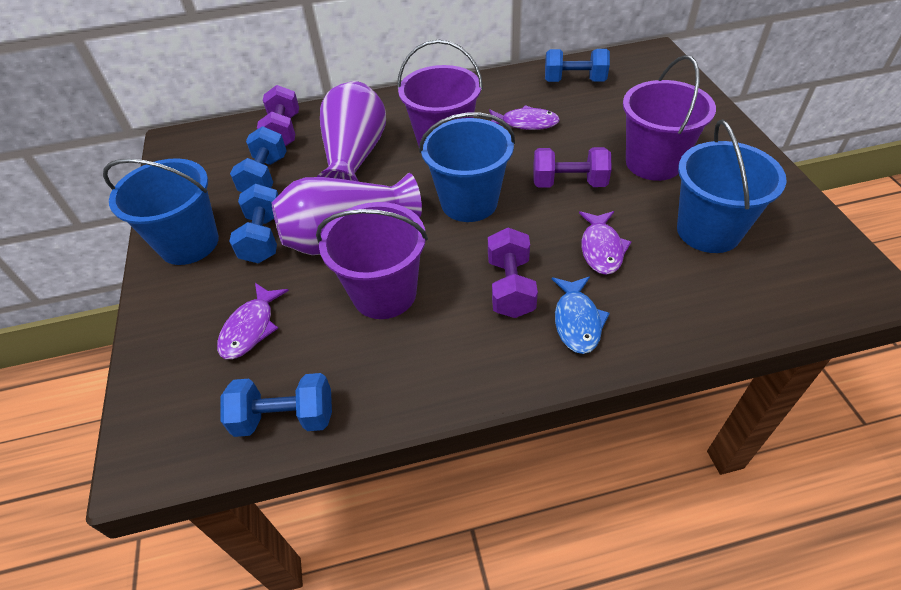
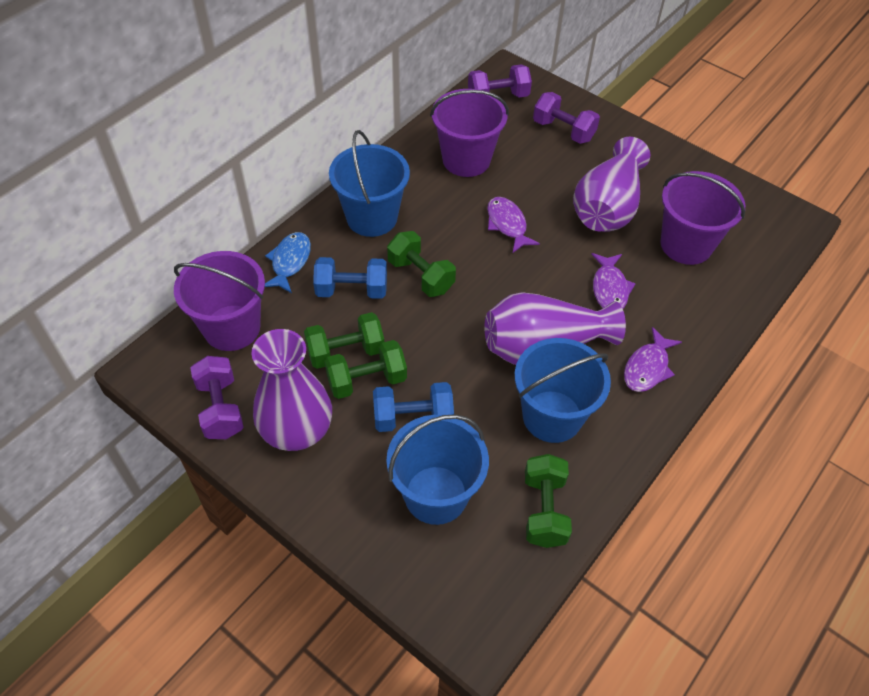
blue dumbbell: [220,373,332,437] [229,184,279,263] [230,126,287,192] [545,49,610,82] = 4 -> [313,257,387,299] [373,382,454,432] = 2
green dumbbell: none = 0 -> [304,312,384,369] [325,340,407,399] [387,231,456,297] [525,454,572,548] = 4
purple vase: [272,173,422,255] [317,81,386,182] = 2 -> [251,329,332,451] [485,292,626,365] [573,137,650,232] = 3

